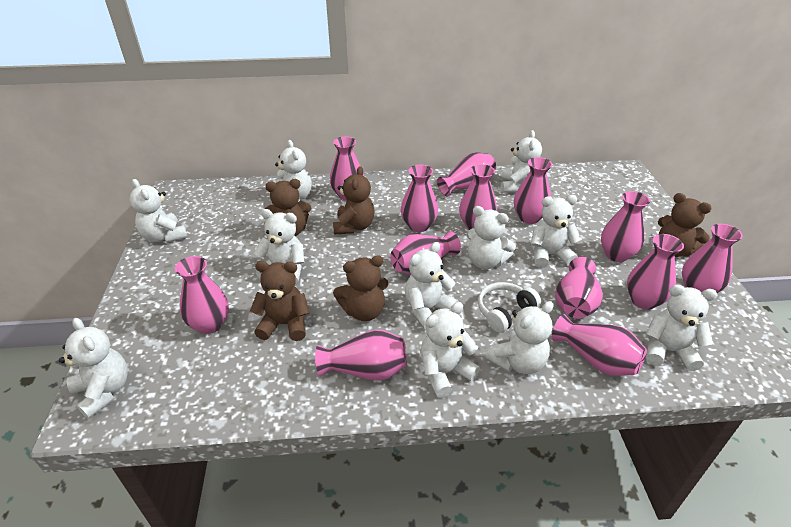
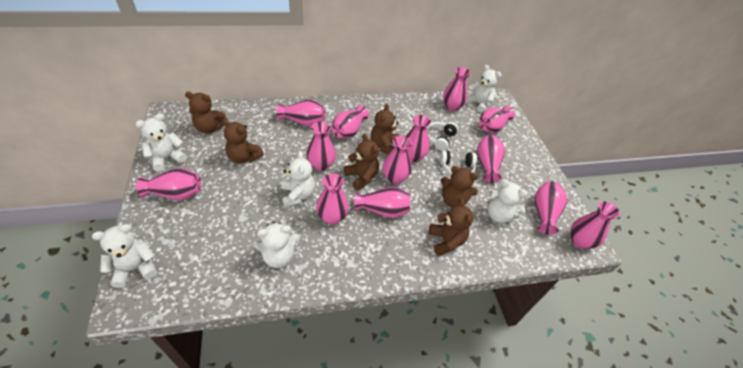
brown teddy bear: [250,261,310,341] [265,179,311,236] [333,166,375,234] [333,256,388,321] [658,193,712,257] = 5 -> [185,92,228,134] [222,119,264,164] [344,134,379,191] [371,104,400,154] [429,198,474,256] [441,166,479,208] = 6
white headphones: [478,282,541,333] = 1 -> [427,122,458,151] [440,150,477,175] = 2
white teddy bear: [59,318,128,419] [130,179,187,243] [254,209,305,286] [275,140,312,202] [405,242,458,329] [420,302,480,398] [467,206,516,269] [486,301,553,374] [501,130,542,193] [531,195,582,268] [646,285,717,371] = 11 -> [92,224,157,288] [135,114,187,172] [253,222,299,268] [281,151,315,208] [465,65,501,113] [488,179,527,223] = 6

